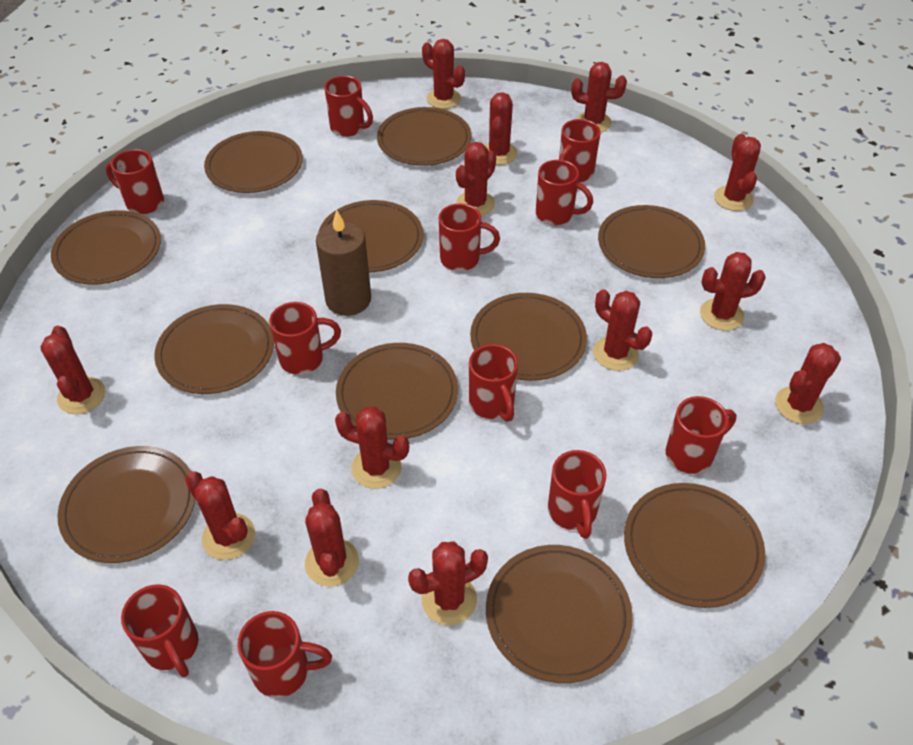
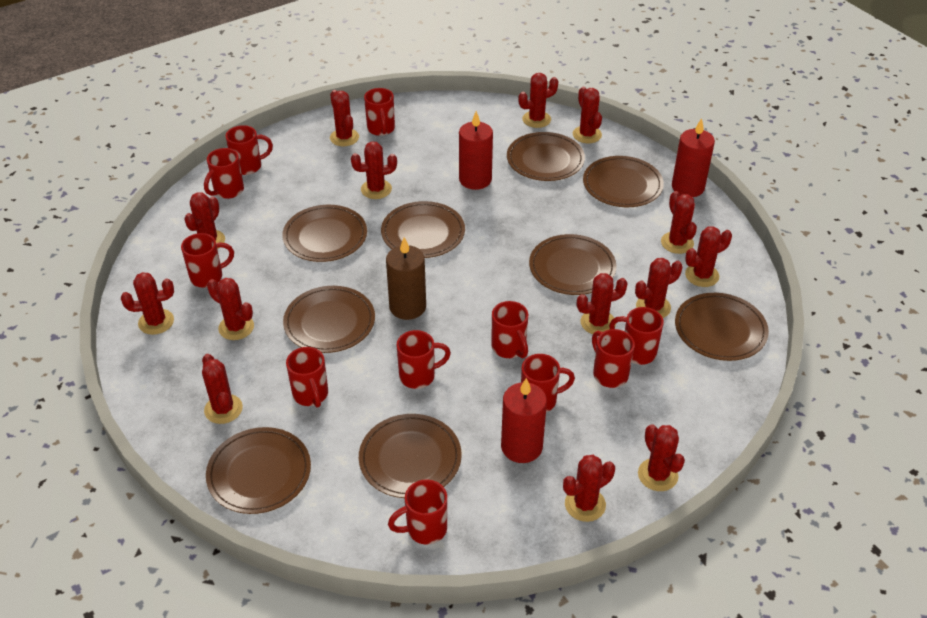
brown plate: [51,210,161,285] [57,446,195,563] [154,304,274,394] [204,131,303,193] [319,200,423,272] [336,343,458,440] [377,107,472,166] [470,293,587,381] [486,545,633,683] [598,205,705,278] [624,483,765,608] = 11 -> [206,427,311,514] [282,205,367,262] [283,286,375,353] [359,414,462,498] [381,201,465,258] [507,132,585,181] [529,234,617,295] [583,156,664,207] [675,293,769,361] = 9
red cactus: [40,326,105,414] [185,471,255,560] [305,489,359,587] [335,407,409,489] [408,541,488,625] [422,39,465,109] [456,142,496,216] [485,92,518,165] [571,62,627,132] [593,289,652,371] [700,252,766,331] [714,134,761,211] [775,343,841,424] = 13 -> [121,272,174,335] [184,192,225,249] [202,354,243,424] [207,278,254,340] [330,90,359,146] [351,141,397,199] [518,73,558,128] [563,455,615,522] [573,87,602,143] [577,273,628,334] [635,258,682,318] [638,424,685,491] [661,191,697,254] [685,226,732,287] = 14
red candle: none = 0 -> [459,111,493,190] [501,378,547,463] [672,118,715,197] = 3

